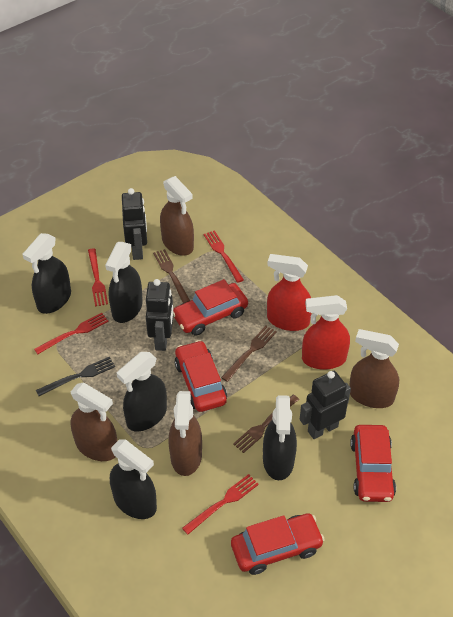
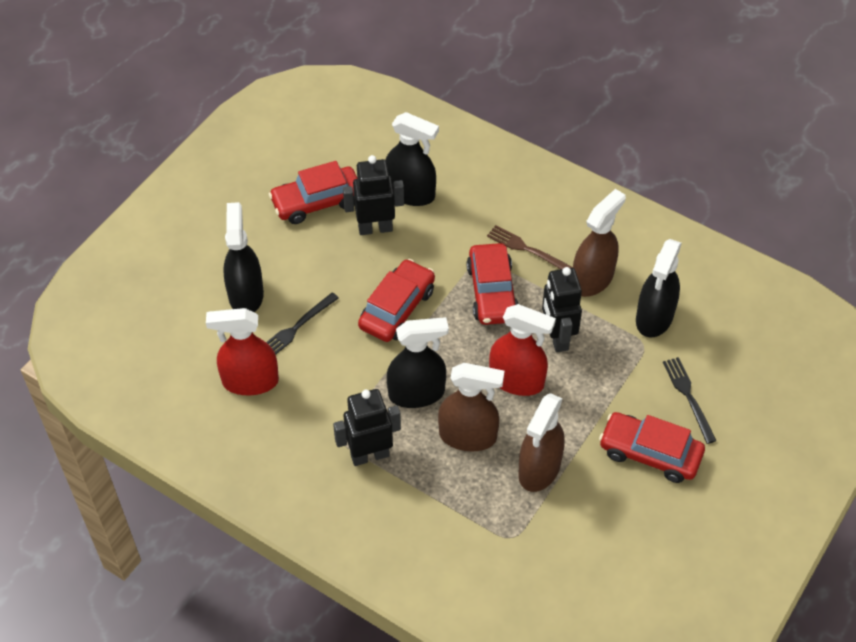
black fork: [36,357,115,396] = 1 -> [266,292,339,355] [663,357,717,444] = 2
black spray bottle: [23,233,71,314] [105,242,143,323] [110,440,157,519] [117,352,167,431] [263,395,297,480] = 5 -> [223,202,264,312] [385,112,439,206] [387,317,449,408] [636,239,682,338] = 4
brown fork: [153,249,190,303] [221,326,277,382] [233,394,299,453] = 3 -> [487,225,573,269] = 1
brown spray bottle: [70,382,117,461] [160,176,194,256] [169,391,202,476] [349,329,399,408] = 4 -> [438,363,504,451] [518,393,565,492] [573,189,626,297] = 3
red fork: [34,313,109,354] [88,248,108,306] [182,474,259,535] [204,230,244,283] = 4 -> none = 0

